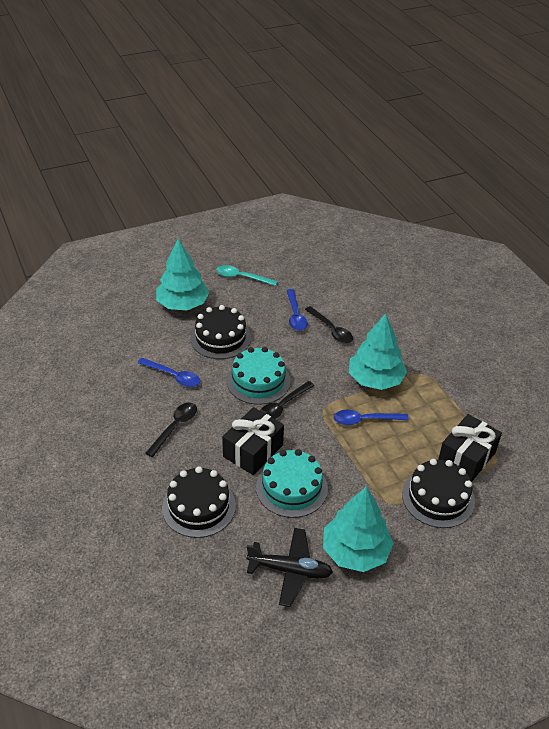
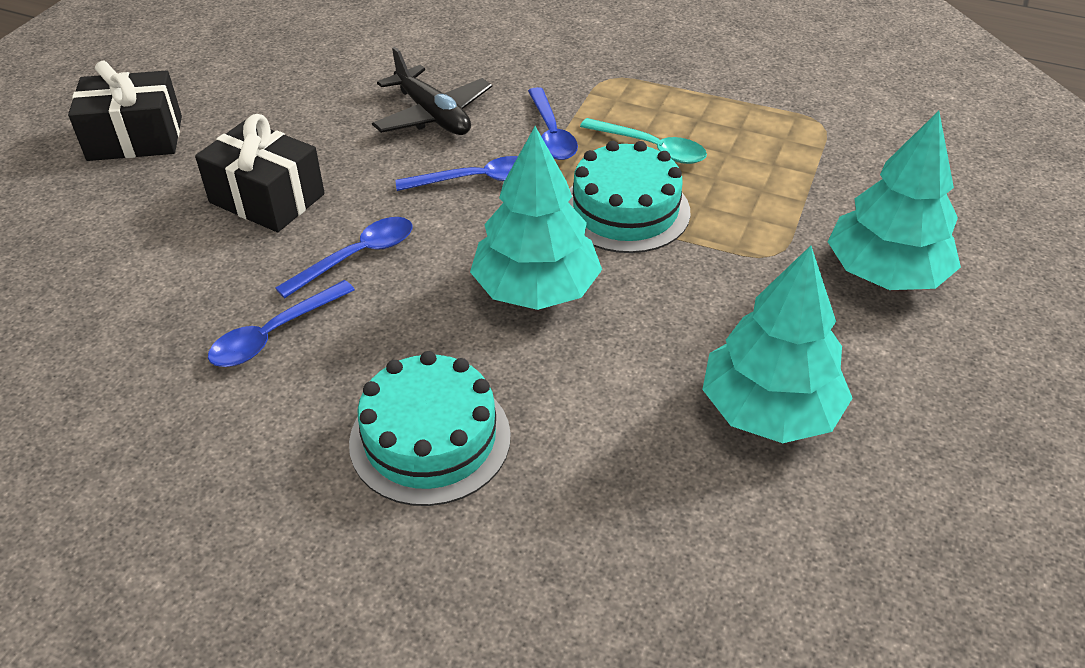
black cake: [162,466,236,538] [190,305,251,359] [402,459,475,528] = 3 -> none = 0
black spoon: [145,402,197,457] [260,381,314,419] [305,306,353,343] = 3 -> none = 0
blue spoon: [138,358,200,387] [286,289,308,331] [334,410,409,425] = 3 -> [208,280,355,367] [275,217,412,298] [395,156,518,191] [528,87,578,160] = 4

